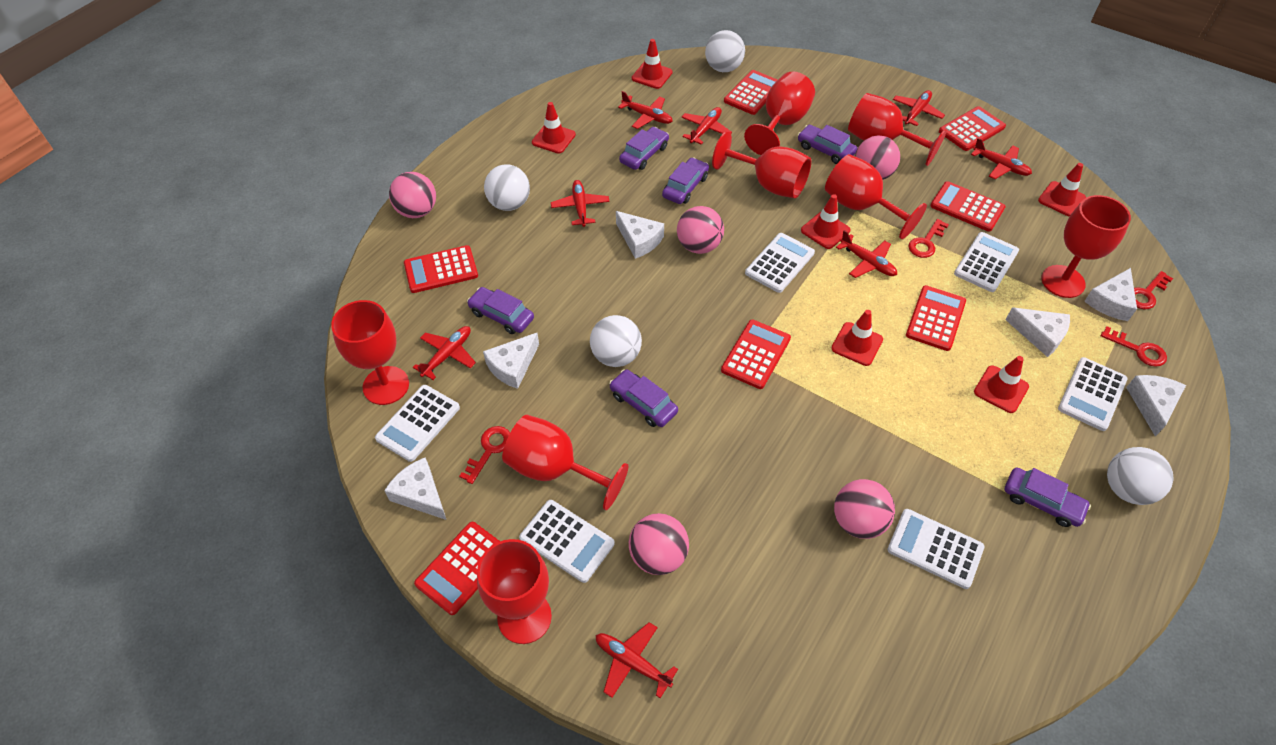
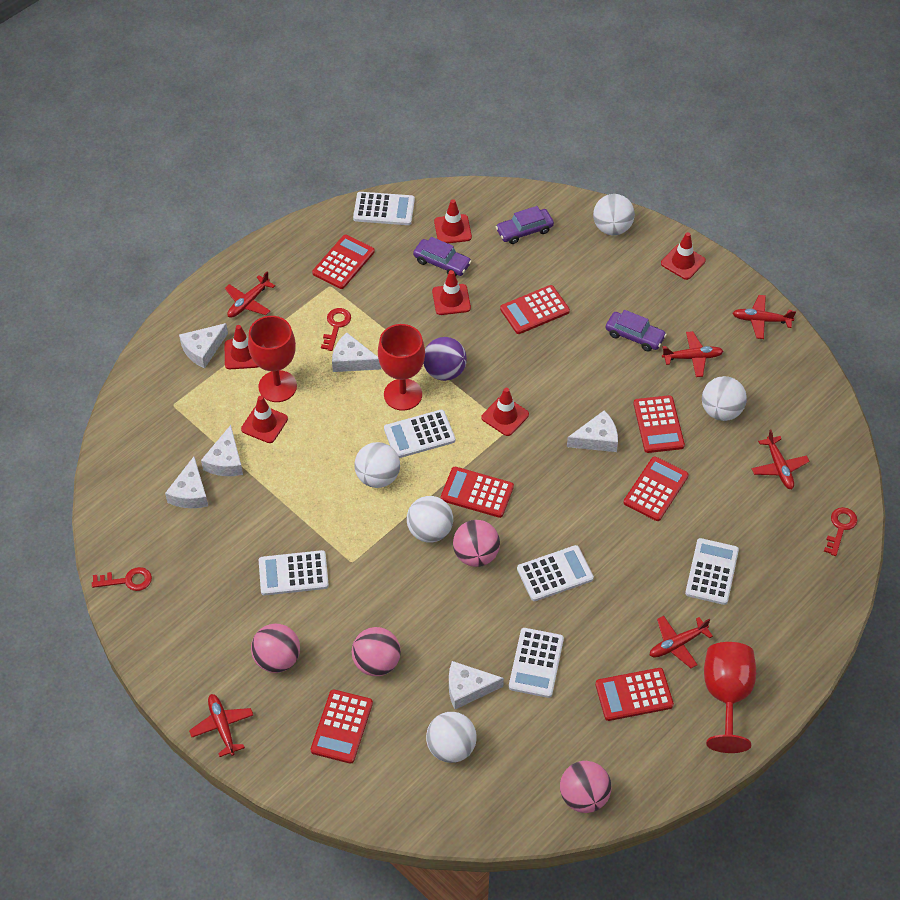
pink ball: [389,172,436,218] [629,513,689,575] [677,206,724,254] [834,479,895,539] [855,136,900,180] = 5 -> [251,624,300,673] [352,627,401,676] [453,520,500,567] [560,761,611,813] = 4
purple ball: none = 0 -> [423,337,467,381] = 1
purple car: [467,287,534,334] [609,369,678,427] [619,127,669,170] [662,157,709,204] [798,125,857,164] [1004,468,1091,527] = 6 -> [413,237,472,276] [496,206,554,244] [605,310,667,351] = 3
red goblet: [331,300,409,405] [477,539,552,644] [502,415,628,510] [712,131,811,198] [744,71,815,155] [825,154,927,239] [848,93,947,166] [1041,195,1131,298] = 8 -> [248,316,297,402] [378,324,425,411] [704,642,756,753] = 3
red key: [459,426,510,484] [908,219,949,258] [1101,326,1167,367] [1134,271,1173,309] = 4 -> [92,567,152,591] [321,308,351,351] [824,507,857,556] = 3
red plane: [413,326,476,380] [551,180,610,227] [596,622,678,698] [618,91,672,129] [681,107,732,145] [836,230,897,278] [893,90,945,126] [971,138,1032,179] = 8 -> [189,694,253,757] [225,271,275,318] [650,616,713,668] [662,331,723,377] [733,295,796,339] [752,430,810,489] = 6
white ball: [484,164,530,211] [590,315,642,367] [705,30,745,72] [1107,447,1173,505] = 4 -> [354,442,400,488] [407,496,453,543] [426,712,477,763] [593,194,635,235] [702,376,747,421] = 5

